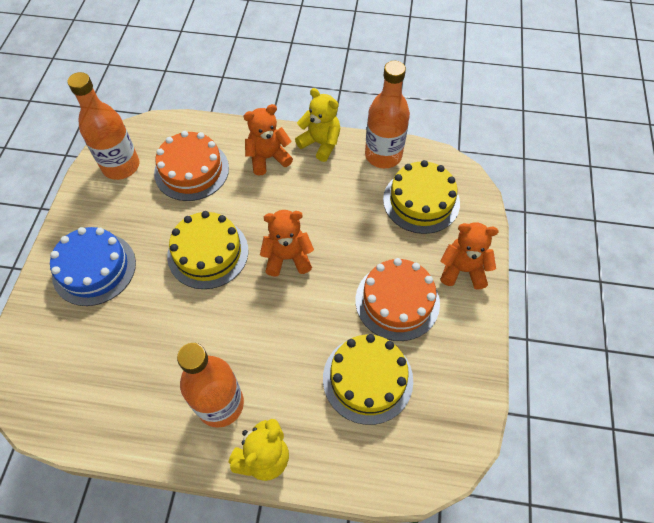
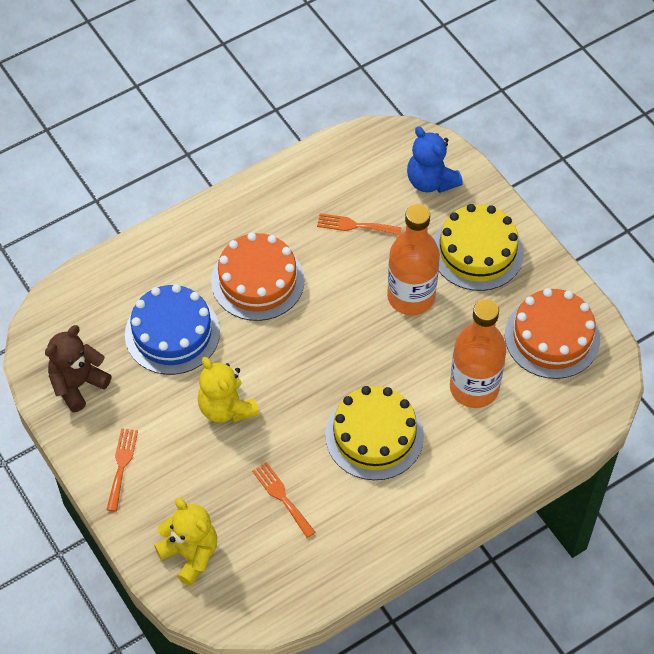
blue teddy bear: none = 0 -> [407,126,463,193] = 1
brown teddy bear: none = 0 -> [45,325,112,412] = 1
orange bottle: [67,72,139,180] [177,343,244,428] [365,61,410,168] = 3 -> [387,204,440,315] [450,299,506,408] = 2
orange fork: none = 0 -> [107,428,138,512] [252,462,316,538] [317,213,402,235] = 3
orange teddy bear: [244,104,293,176] [260,210,314,277] [440,222,498,290] = 3 -> none = 0
yellow cake: [167,211,248,289] [323,334,413,425] [383,160,460,234] = 3 -> [325,386,424,480] [434,204,524,291] = 2

